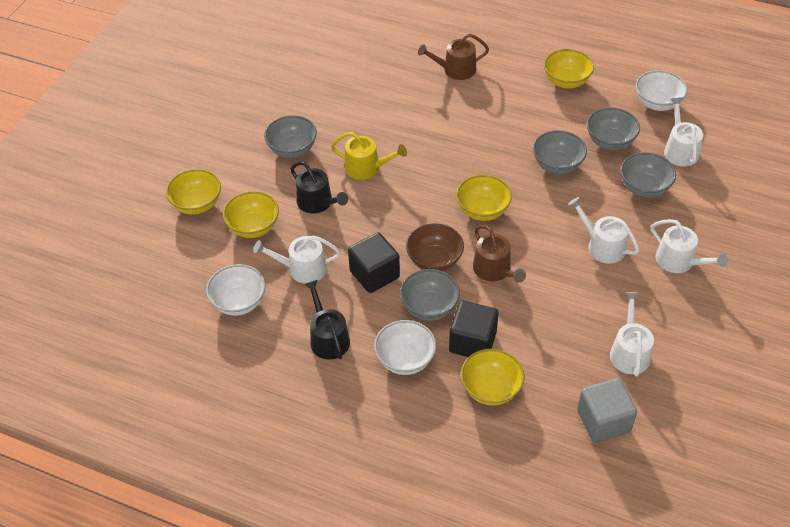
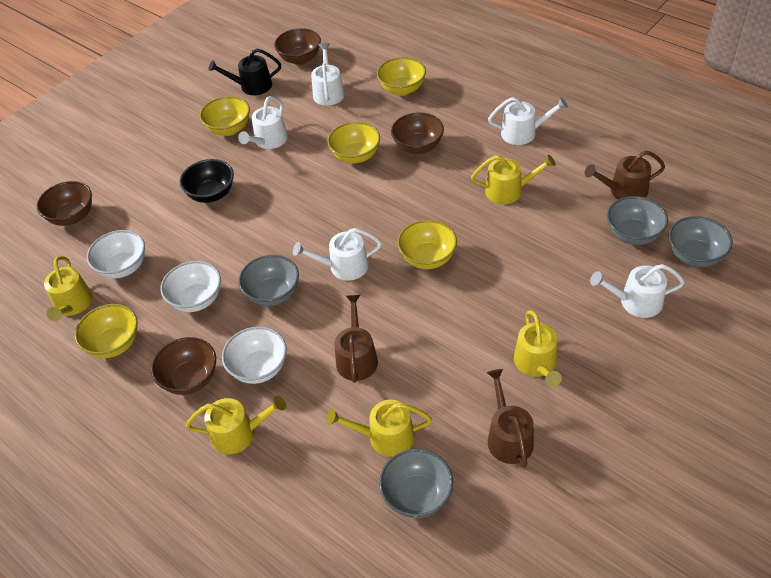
black bowl: none = 0 -> [180,159,234,203] = 1
black cube: [348,232,400,293] [449,301,499,357] = 2 -> none = 0
black watering can: [290,161,348,213] [304,280,350,360] = 2 -> [208,49,281,95] = 1
brown bowl: [406,223,464,271] = 1 -> [37,181,92,226] [151,337,216,395] [274,28,321,65] [391,112,444,154] = 4
brown watering can: [418,34,489,80] [473,225,526,283] = 2 -> [334,295,378,383] [487,369,534,468] [585,151,665,199] = 3
grey bowl: [264,115,317,158] [400,269,460,321] [533,130,587,174] [587,108,640,150] [621,152,676,198] = 5 -> [238,255,299,306] [379,449,453,518] [607,196,668,245] [669,216,733,267] = 4
grey cube: [577,378,637,443] = 1 -> none = 0
yellow watering can: [331,132,407,180] = 1 -> [44,256,93,321] [186,395,286,454] [326,400,432,457] [471,154,556,204] [514,310,562,387] = 5

